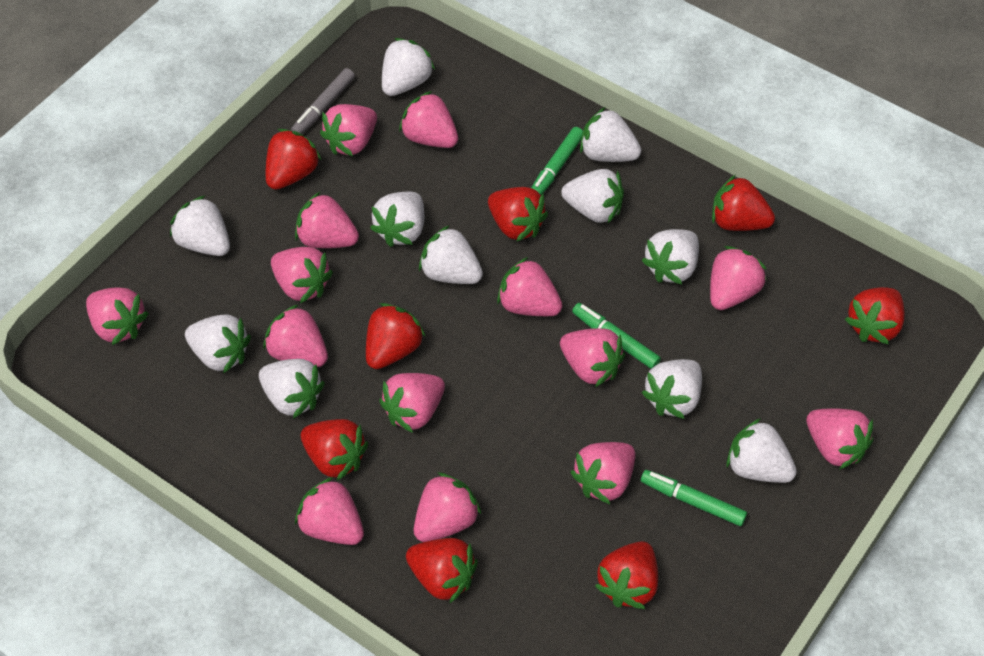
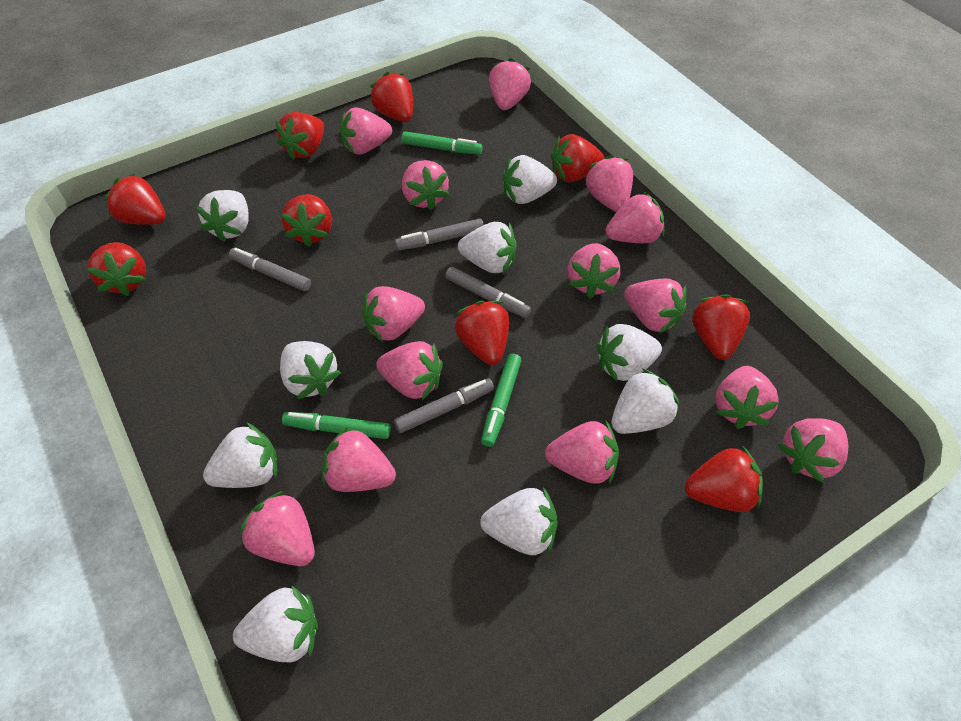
grey marker: [291,68,355,134] = 1 -> [229,248,311,291] [394,378,494,433] [395,218,484,250] [445,267,531,318] = 4
red strawberry: [266,129,322,190] [301,419,368,481] [366,303,426,369] [406,538,478,604] [488,187,548,242] [595,541,658,609] [712,175,775,231] [845,287,905,344] = 8 -> [87,242,146,296] [104,173,166,225] [276,112,324,160] [281,194,332,247] [370,72,413,122] [455,301,509,365] [551,134,604,182] [685,446,763,512] [692,294,750,360] = 9
white strawberry: [170,196,230,256] [185,315,251,373] [259,359,325,419] [370,192,424,247] [382,38,435,96] [419,225,483,284] [561,169,624,223] [580,107,641,162] [641,229,699,284] [641,359,702,419] [726,418,797,483] = 11 -> [195,190,249,242] [203,422,277,488] [233,586,318,662] [280,341,341,399] [458,222,517,273] [480,487,558,555] [502,155,557,204] [596,324,662,382] [611,368,679,434] = 9

